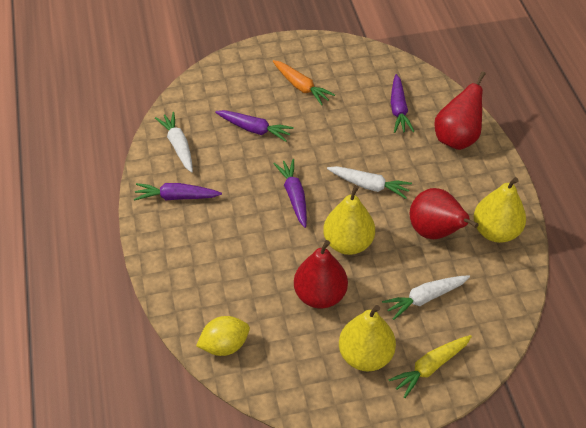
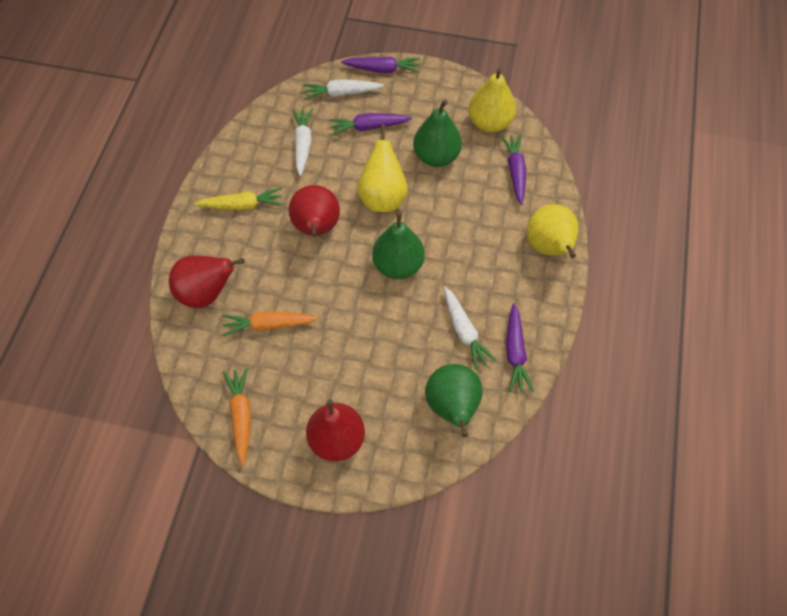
green pear: none = 0 -> [372,212,425,279] [413,99,462,167] [425,364,483,437] = 3
orange carrot: [273,60,335,105] = 1 -> [223,311,318,336] [223,368,251,465] = 2
yellow lemon: [196,316,250,356] = 1 -> none = 0

